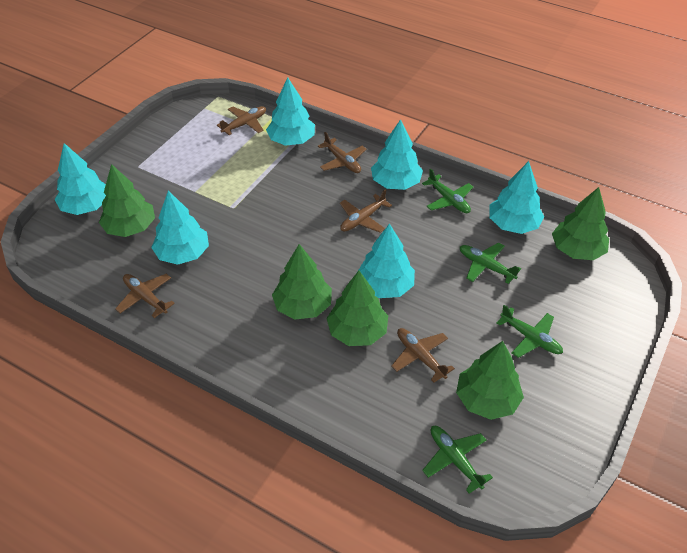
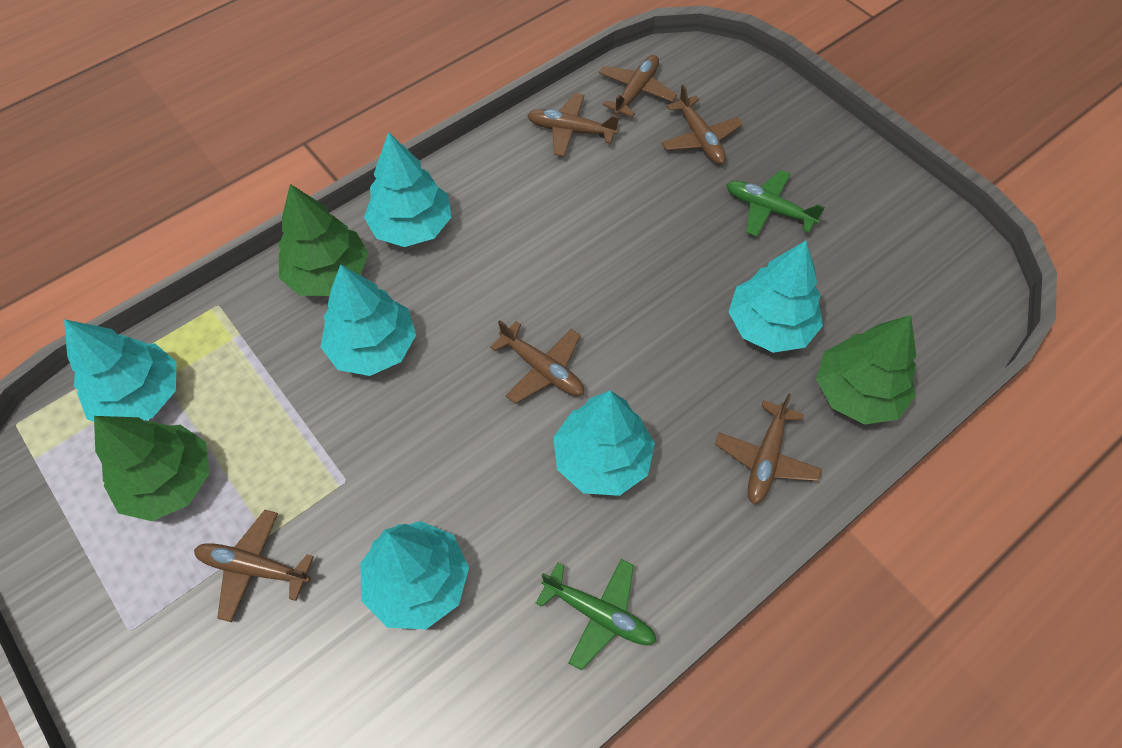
brown plane: [115,274,175,318] [217,106,266,135] [318,132,366,173] [340,189,392,233] [392,328,455,382] = 5 -> [194,510,314,622] [490,320,584,404] [527,93,619,157] [599,55,677,117] [661,84,743,164] [715,393,822,504] = 6
green plane: [422,168,473,213] [422,426,493,494] [460,242,521,284] [496,305,563,358] = 4 -> [536,559,657,670] [726,170,825,237] = 2
green tree: [99,164,155,237] [272,244,332,320] [327,271,388,346] [456,341,524,420] [552,187,609,260] = 5 -> [94,416,210,521] [278,184,368,296] [816,315,916,425] = 3

